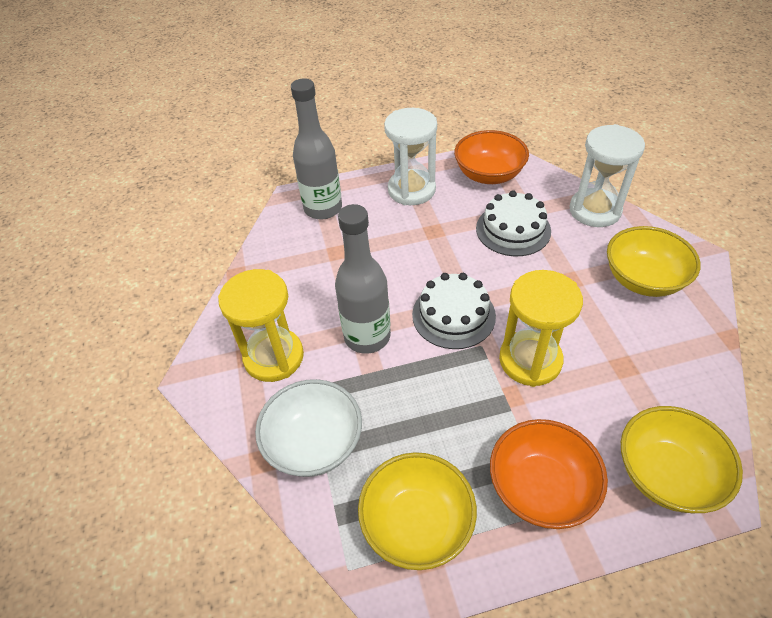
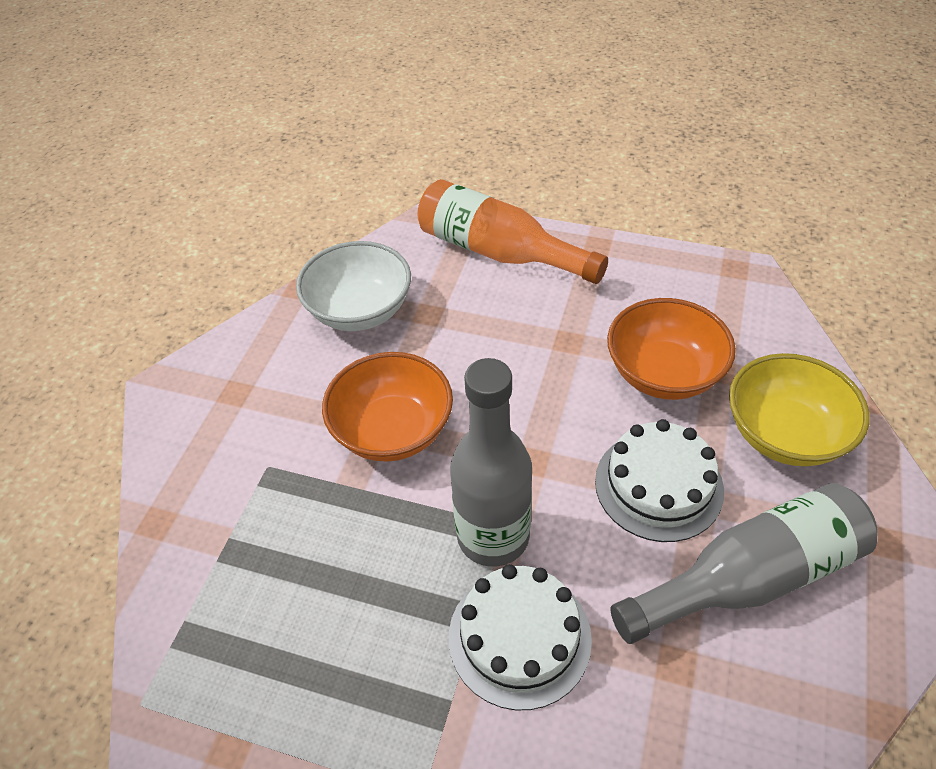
orange bottle: none = 0 -> [418,179,608,284] = 1
white hourglass: [384,108,437,205] [569,124,645,227] = 2 -> none = 0
yellow bowl: [358,452,477,570] [607,226,701,297] [621,406,743,513] = 3 -> [729,353,870,466] = 1
yellow hourglass: [218,269,304,382] [499,270,583,387] = 2 -> none = 0

